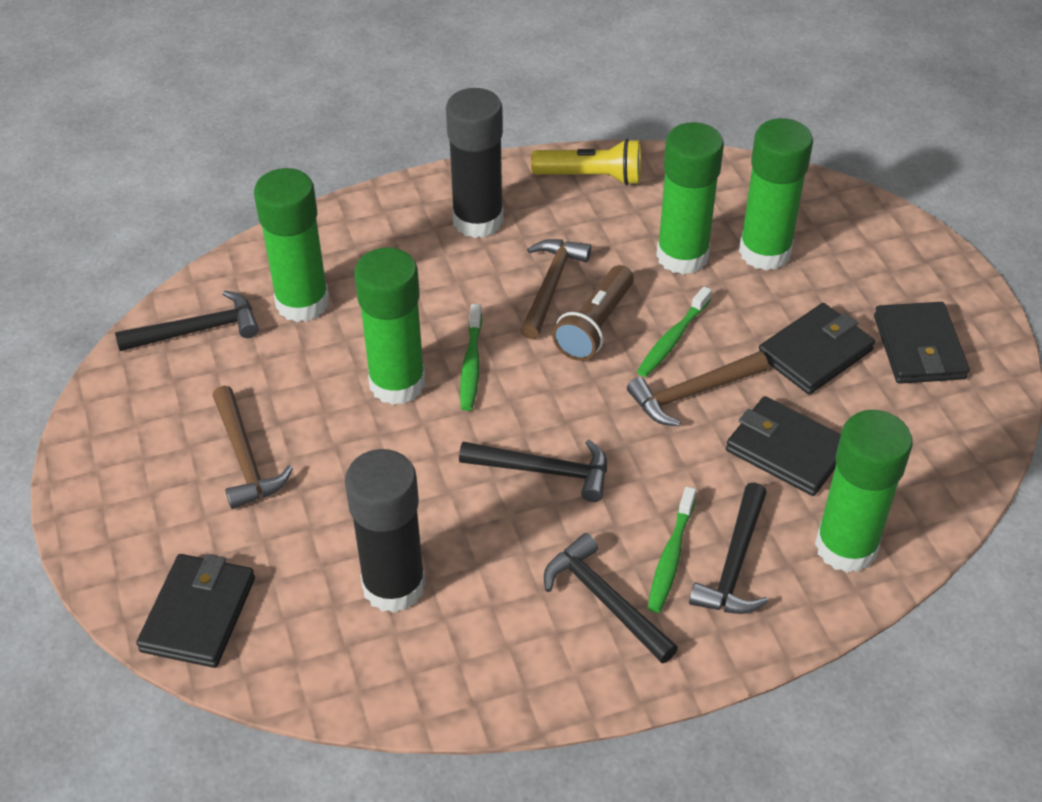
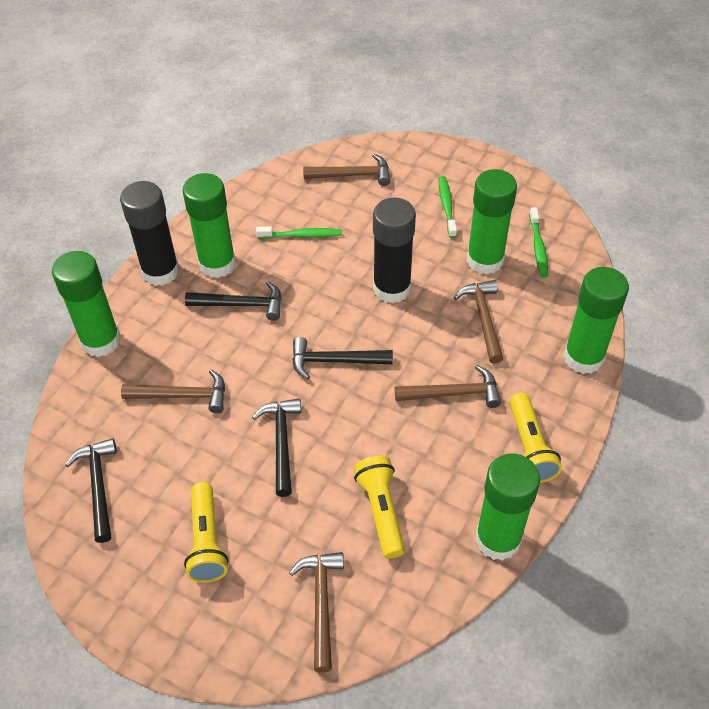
black wallet: [136,554,255,668] [726,396,841,496] [759,303,875,395] [874,302,969,384] = 4 -> none = 0
brown flashlight: [552,265,634,361] = 1 -> none = 0
brown hammer: [213,386,293,509] [520,239,591,339] [627,351,768,426] = 3 -> [121,370,225,413] [289,552,344,673] [303,154,390,186] [395,365,501,408] [454,280,504,364] = 5
yellow flashlight: [531,138,641,185] = 1 -> [184,482,228,583] [354,456,405,559] [510,393,562,483] = 3

